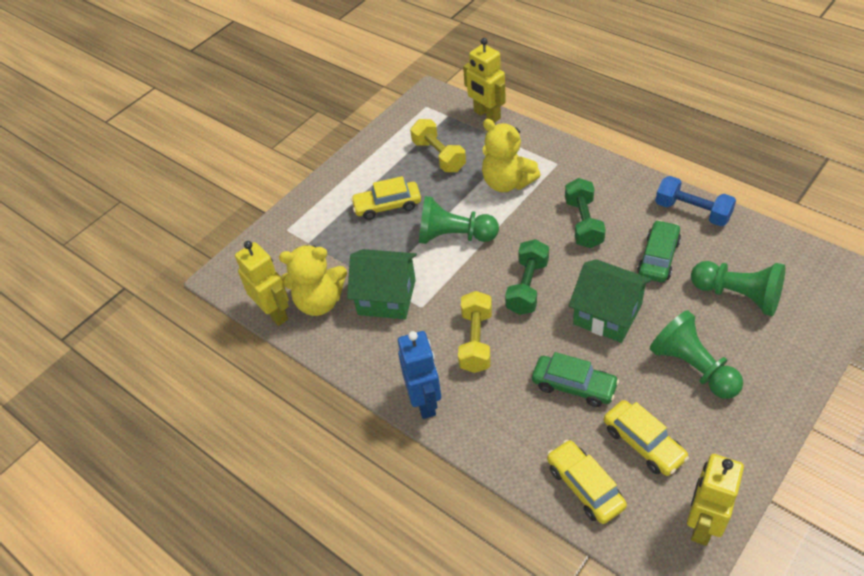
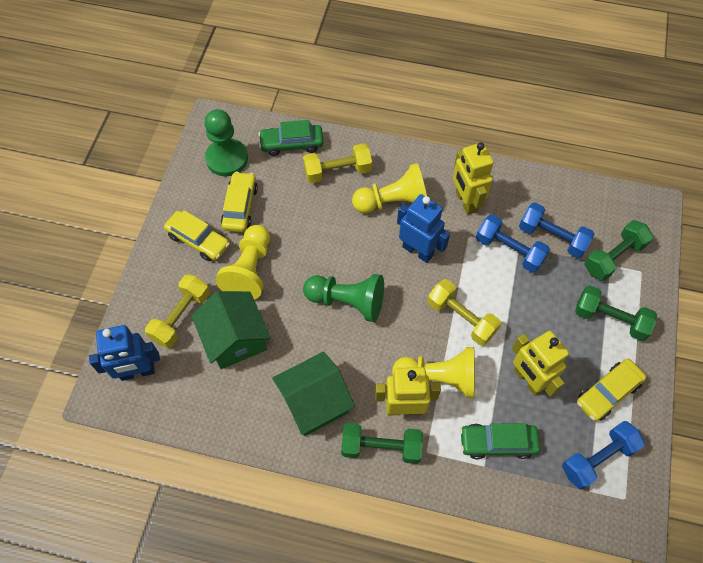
blue dumbbell: [655,176,736,226] = 1 -> [476,214,550,273] [519,203,595,258] [562,421,645,490] = 3
blue robot: [398,331,441,419] = 1 -> [89,325,160,381] [397,194,450,263] = 2
green dumbbell: [505,239,549,315] [565,178,606,248] = 2 -> [341,423,423,464] [575,285,657,341] [585,220,653,281] = 3
green pawn: [419,196,499,244] [650,310,743,399] [691,261,785,316] = 3 -> [204,109,248,176] [303,274,384,322] = 2
yellow dumbbell: [410,119,466,172] [458,291,492,373] = 2 -> [145,274,210,348] [303,143,372,184] [427,279,501,346] = 3
yellow pawn: none = 0 -> [215,225,270,300] [352,163,427,213] [392,347,475,398] = 3
yellow teddy bear: [279,245,347,316] [482,119,540,192] = 2 -> none = 0

